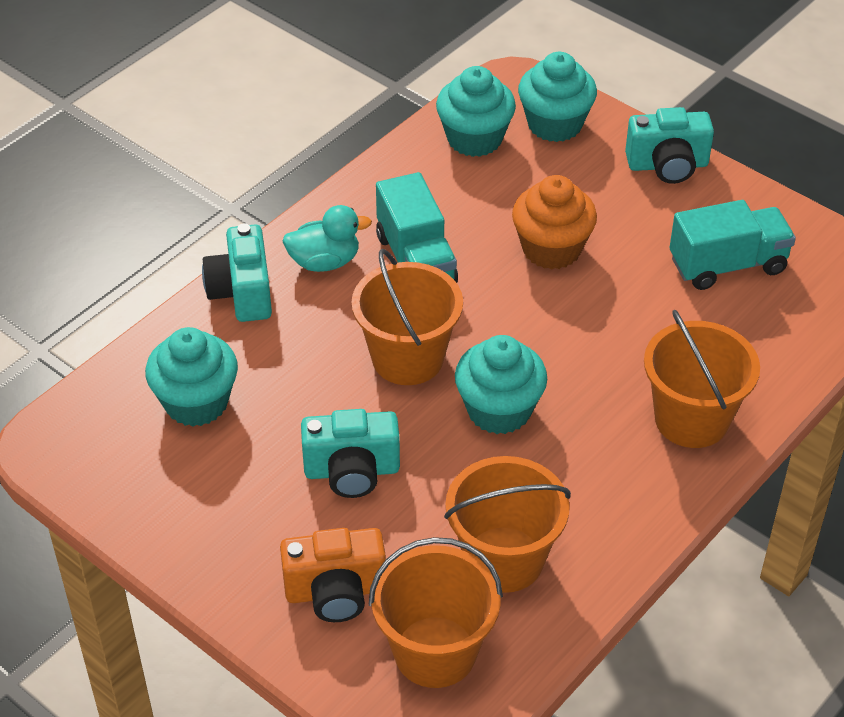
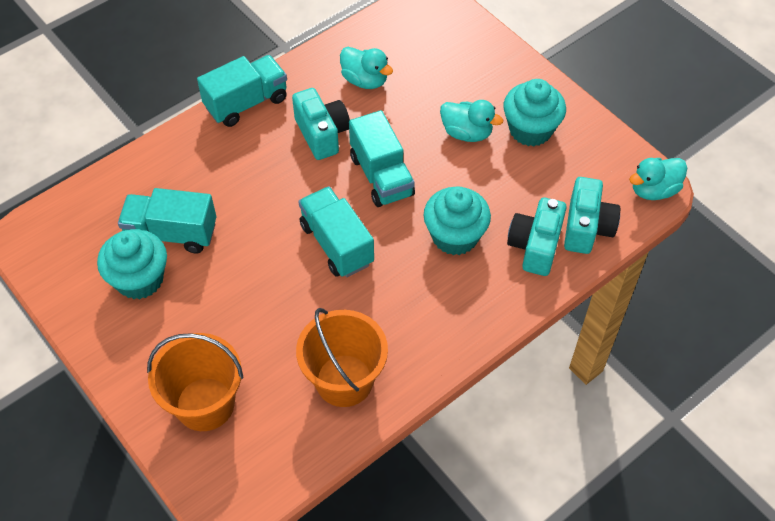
orange bucket: [351,249,463,385] [369,537,503,688] [444,456,571,593] [644,310,760,448] = 4 -> [147,333,243,431] [296,308,388,407] = 2
orange camera: [280,528,386,622] = 1 -> none = 0
orange cupcake: [512,175,597,270] = 1 -> none = 0
turquoise cupcake: [145,327,238,426] [436,66,516,157] [455,335,547,434] [518,52,597,142] = 4 -> [97,229,167,299] [423,186,491,255] [503,79,566,147] = 3
turquoise duck: [282,205,372,272] = 1 -> [340,47,393,89] [440,100,503,142] [629,158,687,200] = 3
turquoise truck: [376,172,458,283] [669,200,796,290] = 2 -> [118,188,216,253] [197,55,287,127] [298,186,374,277] [349,110,415,207] = 4

